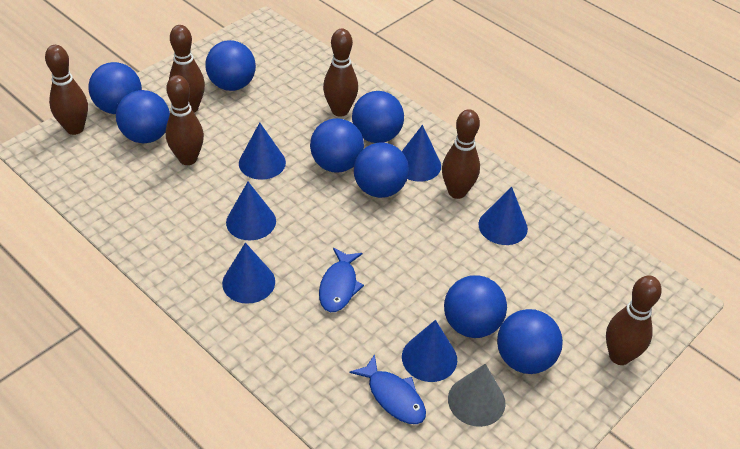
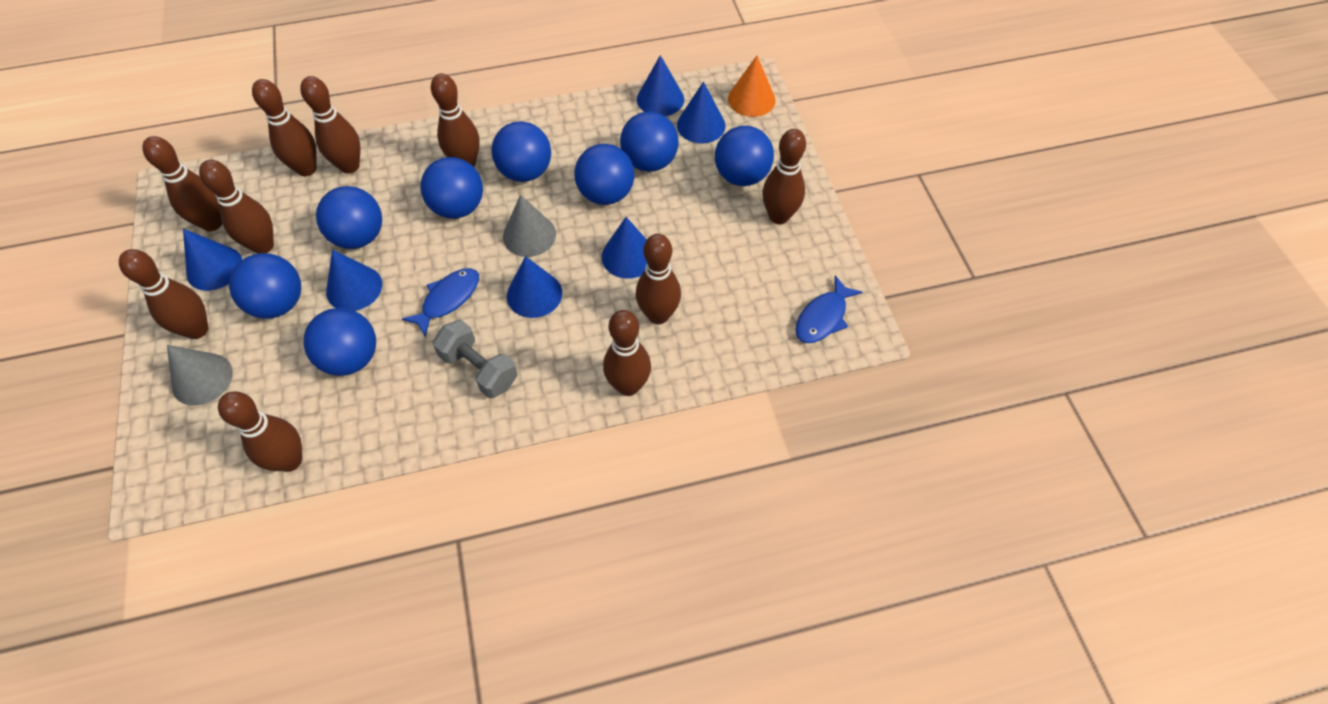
brown bowling pin: [45,45,88,135] [166,75,204,165] [169,25,205,113] [323,29,358,117] [442,109,480,199] [606,275,662,365] = 6 -> [119,249,208,339] [142,136,222,232] [199,160,274,254] [218,392,302,472] [252,79,317,176] [300,76,360,174] [431,74,480,167] [603,310,651,396] [636,234,681,324] [762,129,806,224] = 10
grey cone: [448,364,506,427] = 1 -> [167,345,233,406] [503,195,556,257] = 2
grey dumbbell: none = 0 -> [433,320,518,398] = 1
orange cone: none = 0 -> [728,56,775,117] = 1

